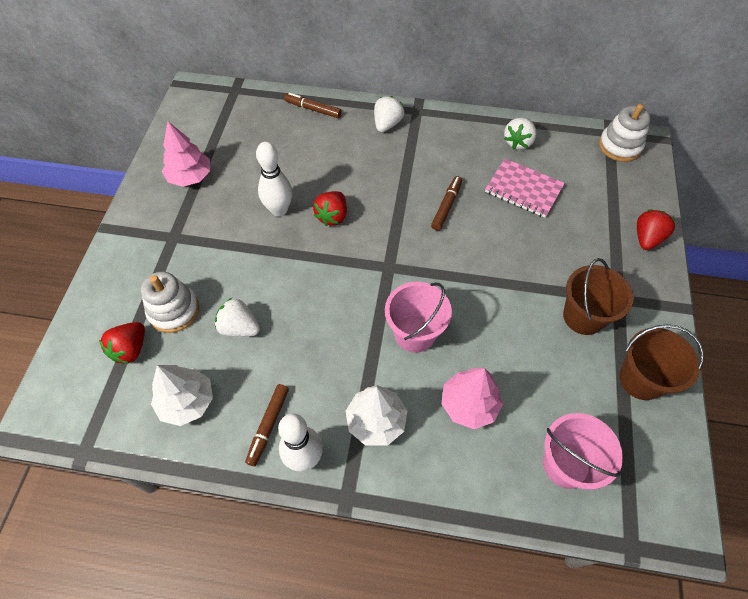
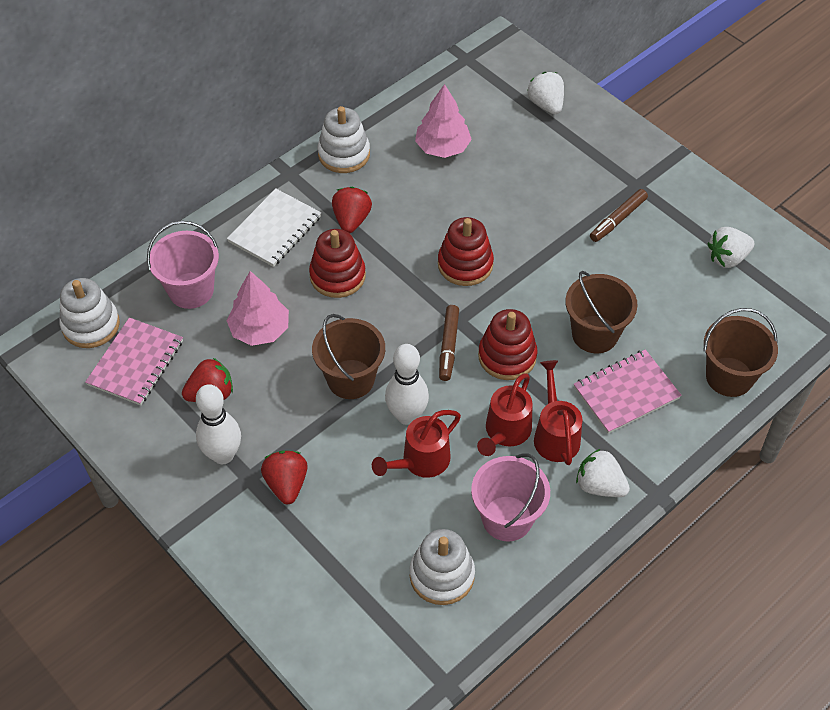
brown bucket: [563,258,634,335] [619,324,704,400] = 2 -> [312,314,385,399] [565,271,637,353] [703,308,778,397] = 3
brown marker: [245,384,289,466] [284,93,342,118] [431,176,462,231] = 3 -> [439,305,459,381] [590,189,648,242] = 2
pink notebook: [485,158,565,218] = 1 -> [85,318,183,406] [574,349,682,434] = 2
red stacking toy: none = 0 -> [309,229,366,298] [438,217,494,286] [478,309,538,380] = 3
red watering can: none = 0 -> [372,410,461,478] [477,373,533,456] [534,360,582,465] = 3
white notebook: none = 0 -> [227,188,321,267] = 1
white stacking toy: [141,272,199,333] [599,104,651,162] = 2 -> [60,278,120,348] [318,106,370,173] [410,529,475,605] = 3
white tree: [151,365,213,426] [346,385,407,446] = 2 -> none = 0

